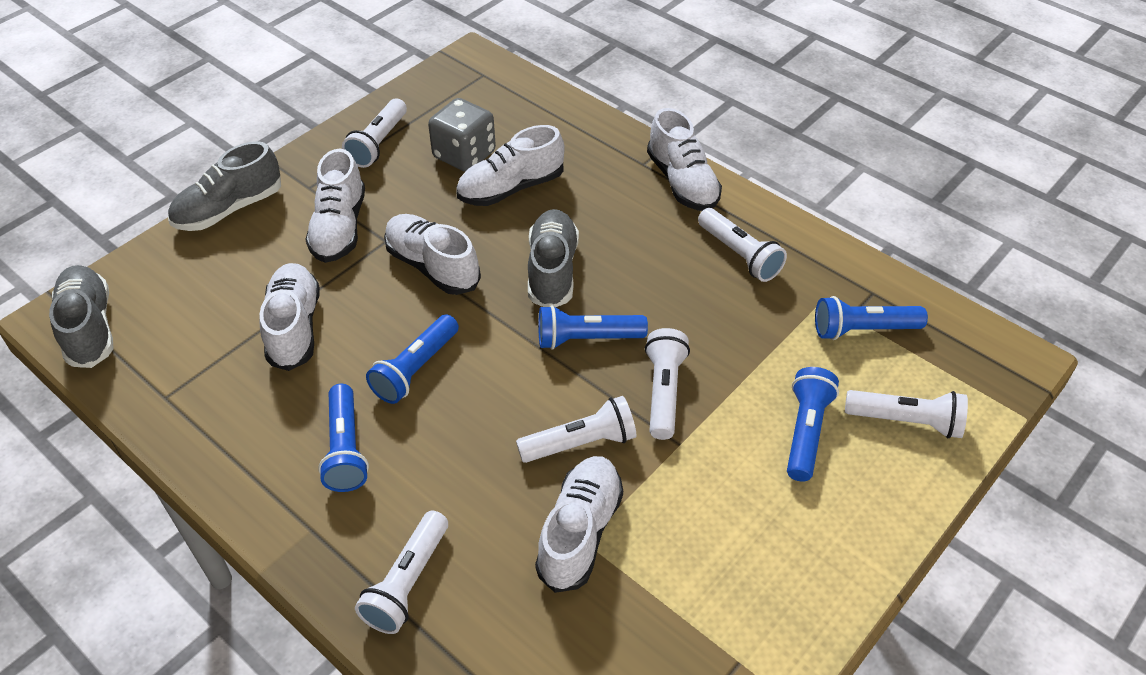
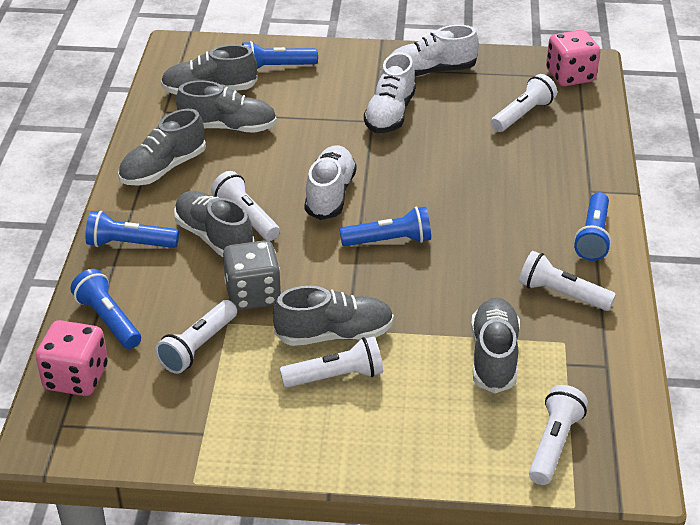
grey shoe: [49,265,114,368] [168,141,281,231] [528,209,579,307] = 3 -> [118,109,206,186] [161,45,258,95] [174,191,254,257] [176,80,277,133] [273,286,394,346] [471,297,520,393] = 6
pink dice: none = 0 -> [36,320,108,396] [546,30,600,86] = 2
white shoe: [259,263,320,371] [305,149,365,263] [384,214,481,295] [456,125,565,206] [535,456,623,593] [647,108,722,211] = 6 -> [305,145,356,220] [364,52,416,133] [391,25,479,77] = 3

